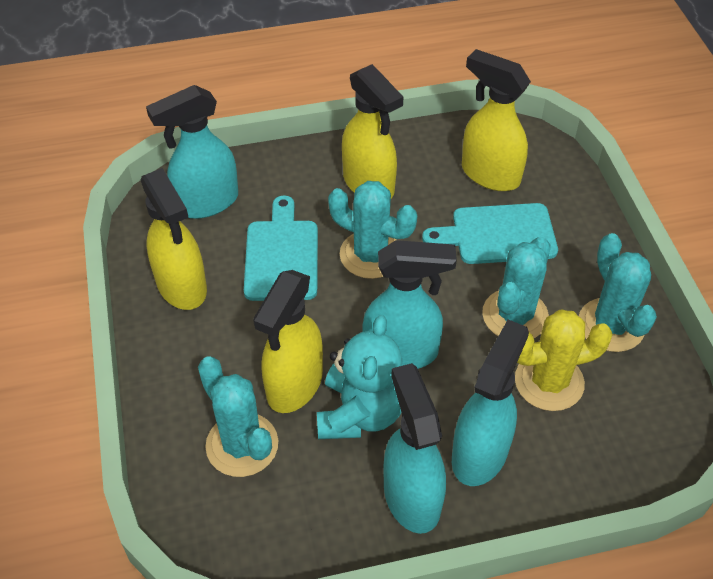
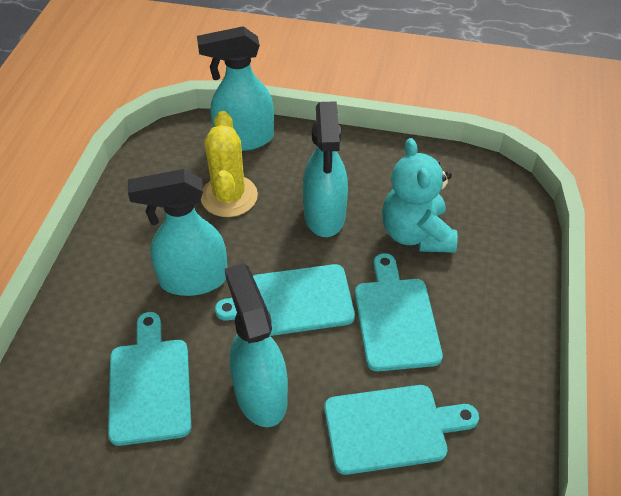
turquoise cactus: [198,357,278,477] [328,181,417,279] [482,236,551,338] [579,233,657,352] = 4 -> none = 0
turquoise cutting board: [244,196,318,301] [422,203,558,264] = 2 -> [108,312,191,446] [215,264,355,336] [324,385,479,475] [355,253,443,371] = 4
yellow spray bottle: [141,168,207,310] [253,270,323,413] [342,64,403,198] [462,49,531,191] = 4 -> none = 0

